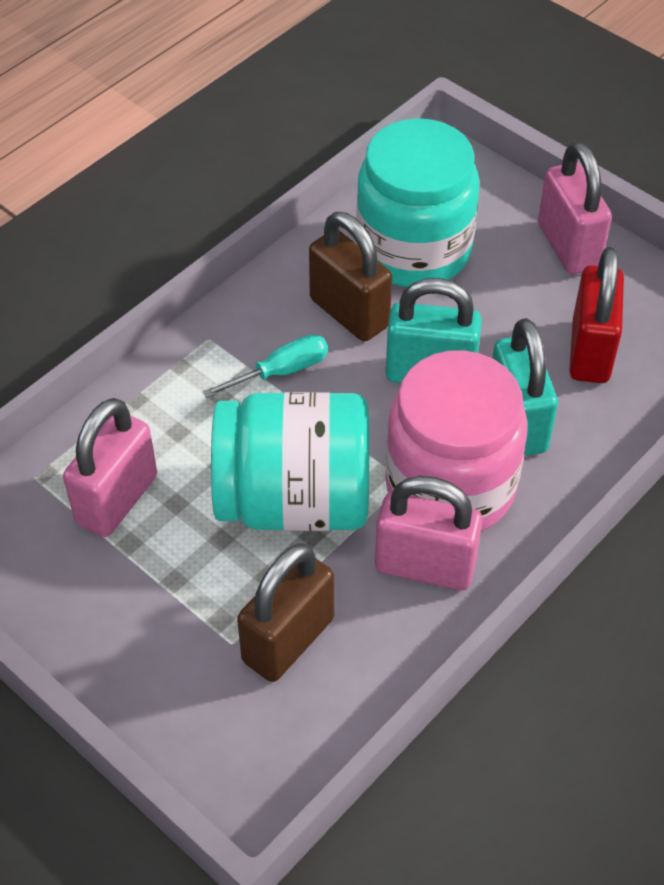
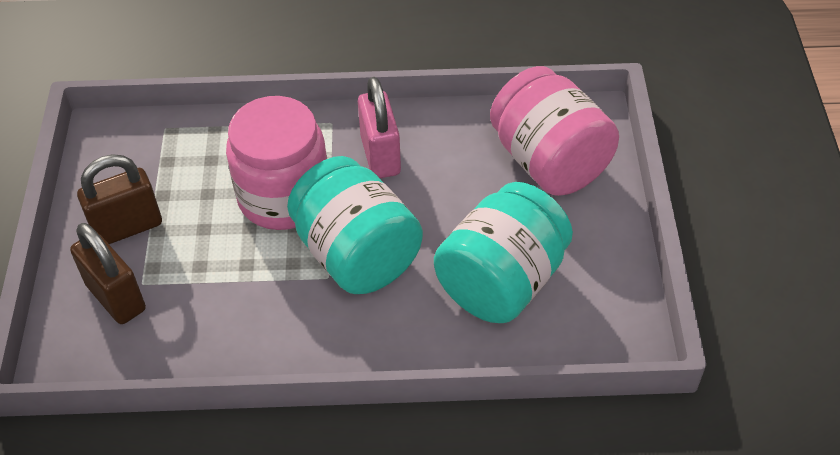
pink jar: [385,350,528,531] = 1 -> [226,96,327,230] [490,66,619,196] = 2
pink padlock: [63,398,157,537] [375,476,483,590] [538,142,612,274] = 3 -> [358,77,401,178] = 1
red padlock: [569,247,624,383] = 1 -> none = 0
turquoise padlock: [386,278,482,383] [492,318,558,456] = 2 -> none = 0
turquoise screwdriver: [202,334,328,398] = 1 -> none = 0

